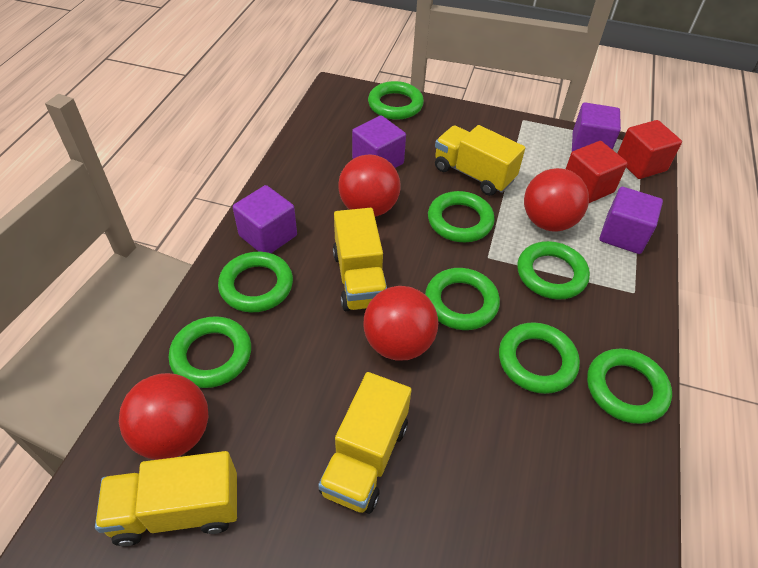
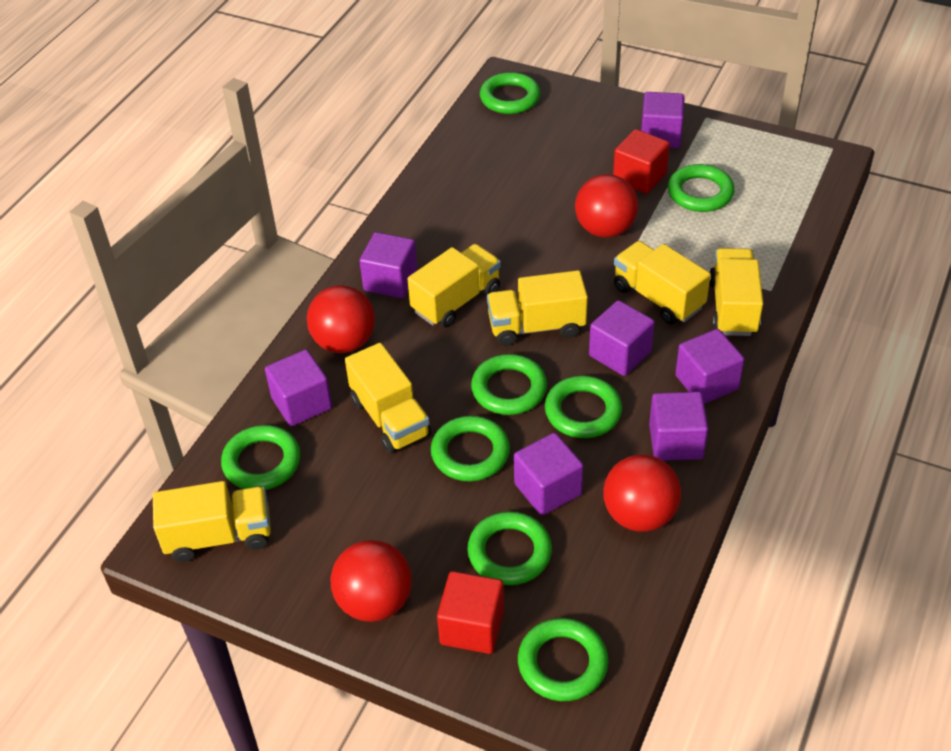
purple cube: [233,185,297,253] [352,116,406,168] [572,102,621,152] [600,187,663,254] = 4 -> [265,350,332,426] [360,232,418,298] [514,433,584,516] [589,300,655,376] [641,92,685,148] [649,392,708,461] [675,329,745,404] = 7
yellow truck: [95,451,237,547] [318,372,412,514] [333,208,387,311] [435,125,525,196] = 4 -> [153,481,271,562] [345,343,431,453] [408,244,501,328] [487,270,588,346] [614,241,711,324] [709,248,763,336] = 6

